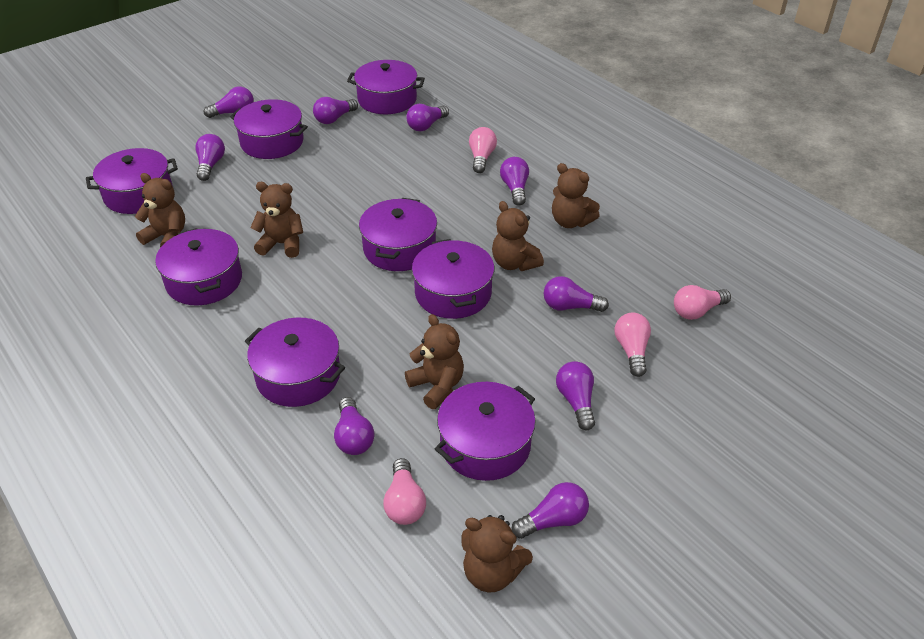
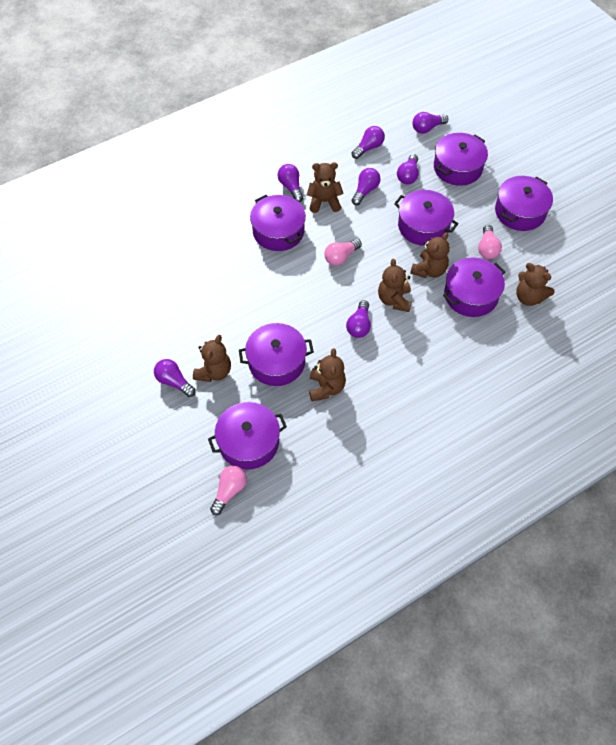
pink light bulb: [383,458,426,525] [469,127,497,173] [614,312,651,377] [674,285,731,320] = 4 -> [210,466,247,515] [324,239,362,266] [478,225,502,259] = 3
purple light bulb: [195,134,225,181] [204,86,254,118] [313,97,358,124] [334,397,374,455] [406,104,449,131] [500,157,529,205] [511,482,589,539] [544,276,609,312] [556,361,595,430] = 9 -> [154,359,196,397] [278,164,303,202] [346,300,371,338] [352,126,385,159] [352,168,381,205] [397,154,419,184] [412,112,448,134] = 7
purple pot: [86,148,178,214] [155,228,242,305] [230,99,308,159] [245,318,345,407] [347,60,425,114] [359,198,437,271] [412,239,494,319] [435,382,535,481] = 8 -> [208,402,287,470] [239,323,314,386] [250,195,306,251] [394,190,459,246] [434,133,488,186] [443,257,506,317] [495,176,553,231] = 7

